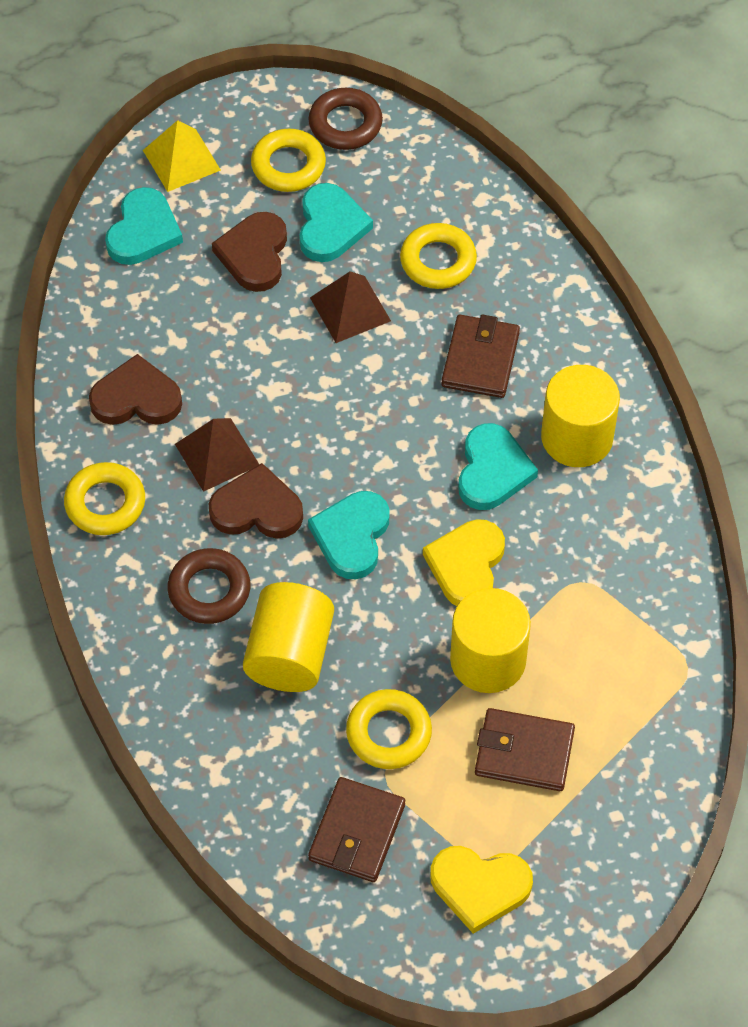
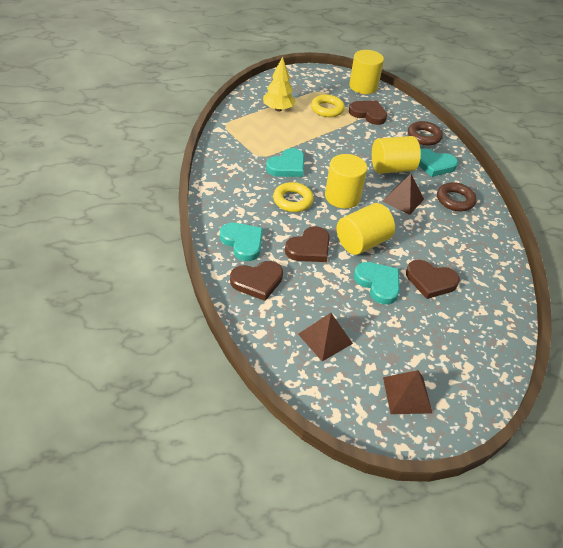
brown heart: [89,354,182,425] [209,463,303,539] [212,212,287,292] = 3 -> [230,261,283,301] [285,226,330,262] [349,100,387,125] [406,260,460,299] = 4
brown pyramid: [175,418,259,492] [310,271,391,343] = 2 -> [298,313,353,361] [382,174,424,215] [383,370,432,414] = 3
brown wallet: [308,777,405,882] [441,314,520,398] [475,708,575,791] = 3 -> none = 0
yellow cylinder: [243,582,334,692] [450,588,531,693] [541,365,620,467] = 3 -> [325,154,367,209] [337,203,395,255] [349,50,384,94] [372,136,421,174] = 4
yellow heart: [423,519,505,606] [430,846,533,934] = 2 -> none = 0
yellow pyramid: [143,120,221,192] = 1 -> none = 0
yellow ring: [64,462,145,535] [251,129,326,192] [346,689,432,769] [400,223,477,289] = 4 -> [273,182,314,212] [311,94,345,117] = 2
yellow tree: none = 0 -> [263,57,296,112] = 1

